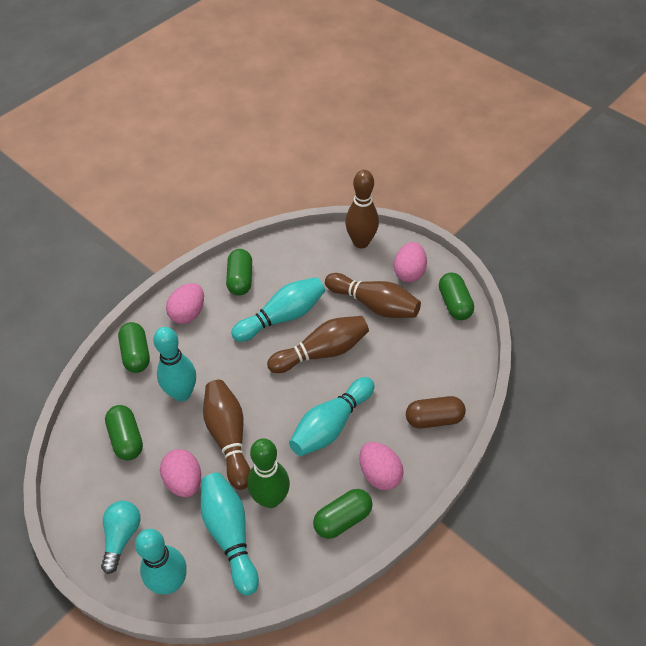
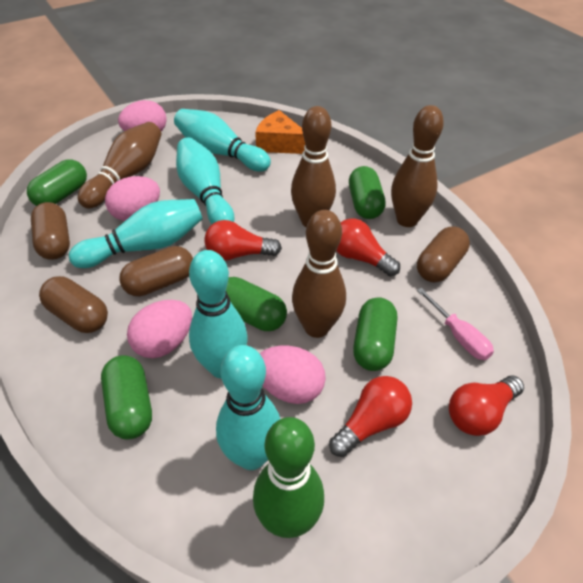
brown capsule: [406,396,466,428] = 1 -> [31,202,70,260] [39,276,108,333] [119,246,193,296] [417,226,470,282] = 4
orange cheese: none = 0 -> [255,110,305,154] = 1
pink screwdriver: none = 0 -> [417,288,494,360] = 1
red light bulb: none = 0 -> [205,220,282,261] [329,376,412,457] [336,219,400,276] [449,375,524,436] = 4
turquoise light bulb: [101,501,141,574] = 1 -> none = 0

